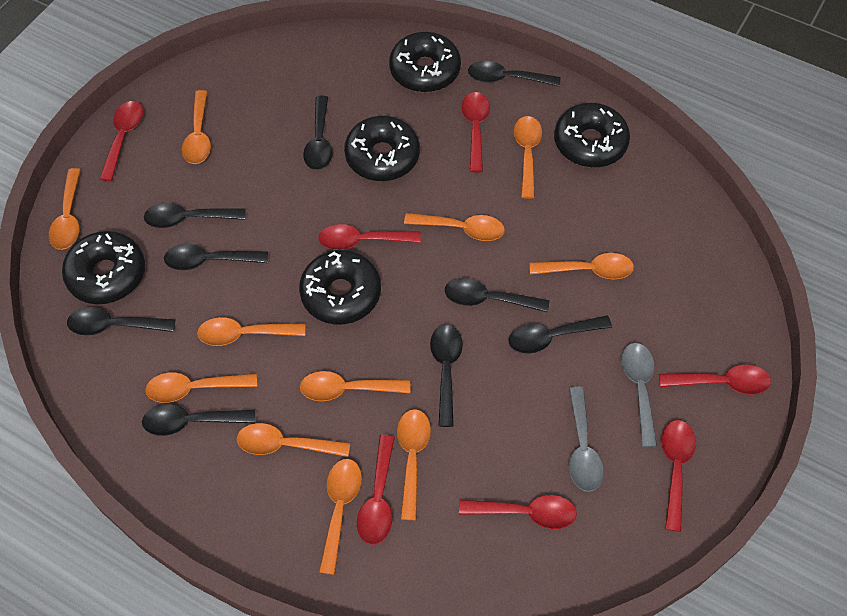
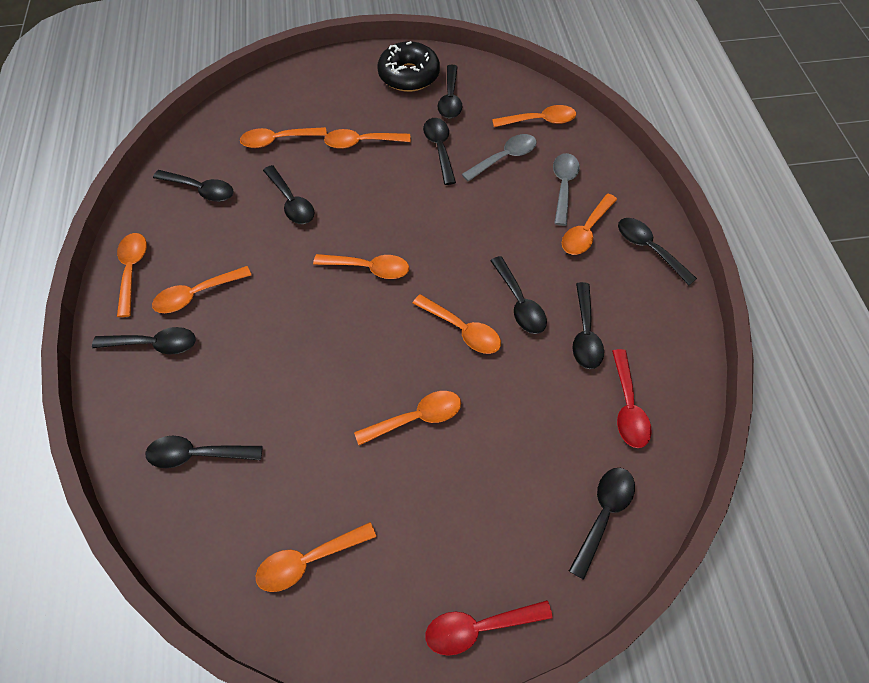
black donut: [62,231,145,304] [299,250,381,325] [344,116,420,181] [389,32,461,92] [554,103,630,167] = 5 -> [377,41,440,92] = 1
black spoon: [67,307,175,335] [142,404,255,436] [144,203,246,228] [164,244,268,270] [303,96,333,170] [430,324,463,427] [445,278,549,313] [468,61,560,86] [508,315,612,354] = 9 -> [92,327,196,355] [146,436,263,468] [153,170,234,202] [263,165,314,224] [423,118,456,185] [438,65,462,119] [490,256,547,334] [569,468,635,580] [572,282,604,369] [618,218,697,285] = 10
orange spoon: [49,168,81,250] [145,372,257,403] [182,90,211,164] [197,317,305,346] [237,423,350,457] [300,371,410,401] [319,459,362,575] [397,409,431,520] [404,213,505,241] [513,116,542,199] [530,253,634,280] = 11 -> [117,233,147,317] [152,266,251,313] [240,127,327,148] [256,522,376,592] [313,254,409,279] [324,129,411,149] [354,391,461,445] [413,294,501,354] [492,105,576,127] [562,194,617,255] = 10
red spoon: [100,101,143,181] [318,224,421,250] [357,435,395,545] [459,495,577,529] [462,92,490,172] [659,365,771,395] [662,420,696,532] = 7 -> [425,600,553,656] [612,349,652,448] = 2

